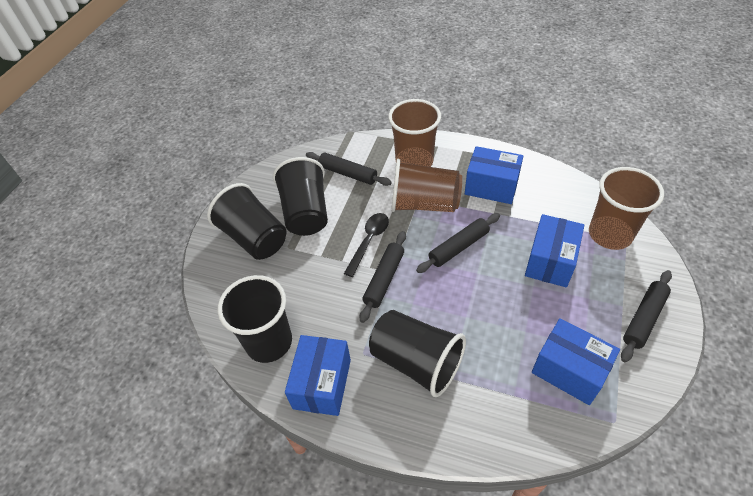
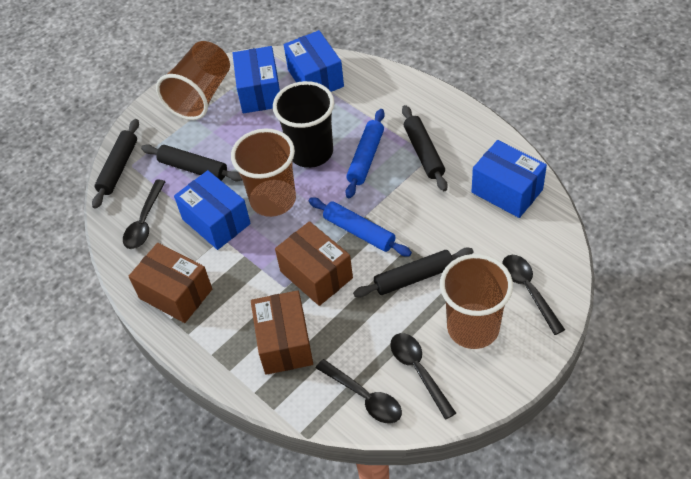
black cup: [207,183,287,260] [218,275,292,363] [273,157,328,236] [369,310,466,397] = 4 -> [273,81,334,168] = 1
black spoon: [344,213,389,277] = 1 -> [123,179,166,249] [316,359,402,424] [390,333,456,420] [502,255,565,335] = 4
blue rolling pin: none = 0 -> [309,197,412,256] [345,109,385,198] = 2
brown box: none = 0 -> [129,243,212,323] [251,290,313,375] [275,221,353,306] = 3

